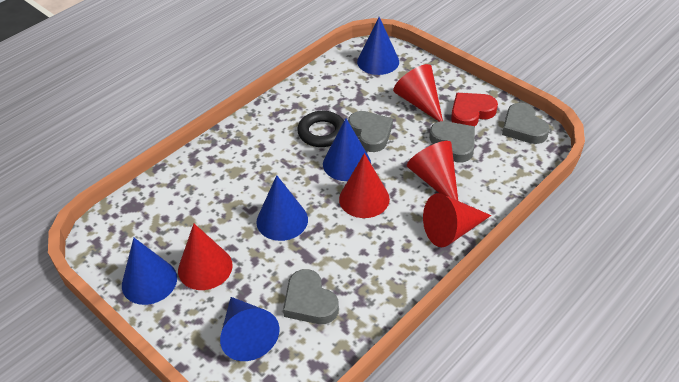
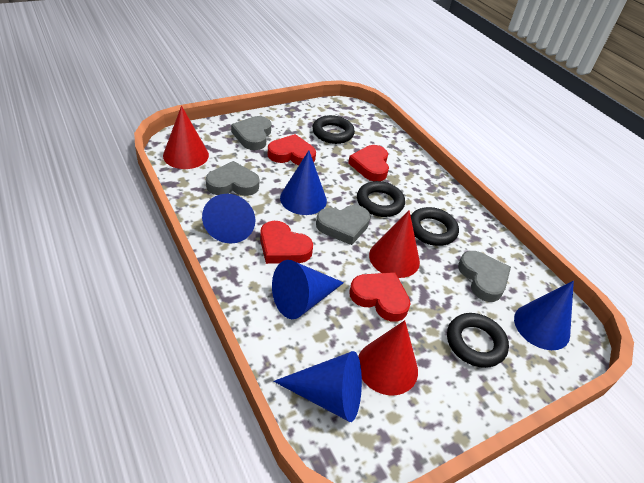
black ring: [297,111,344,147] = 1 -> [312,115,355,144] [357,181,405,217] [411,207,459,246] [447,313,509,368] = 4
red cone: [178,224,233,290] [339,153,390,218] [393,64,443,122] [407,141,458,201] [423,193,491,247] = 5 -> [163,106,209,169] [358,320,418,395] [369,210,420,278] = 3
red heart: [451,93,498,126] = 1 -> [260,221,313,264] [268,134,316,165] [348,145,389,181] [349,272,411,322] = 4

